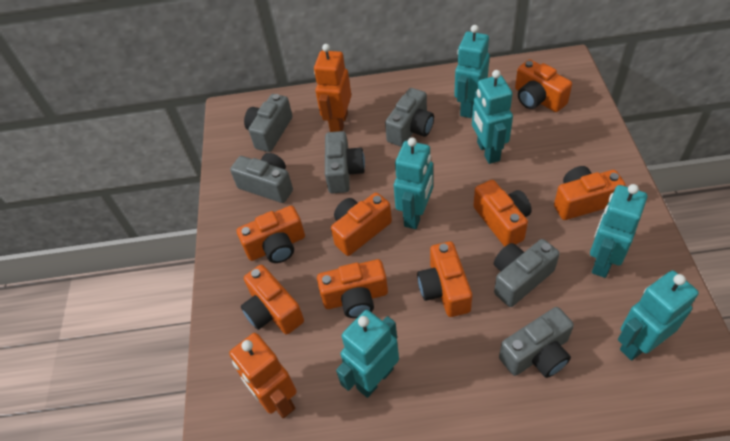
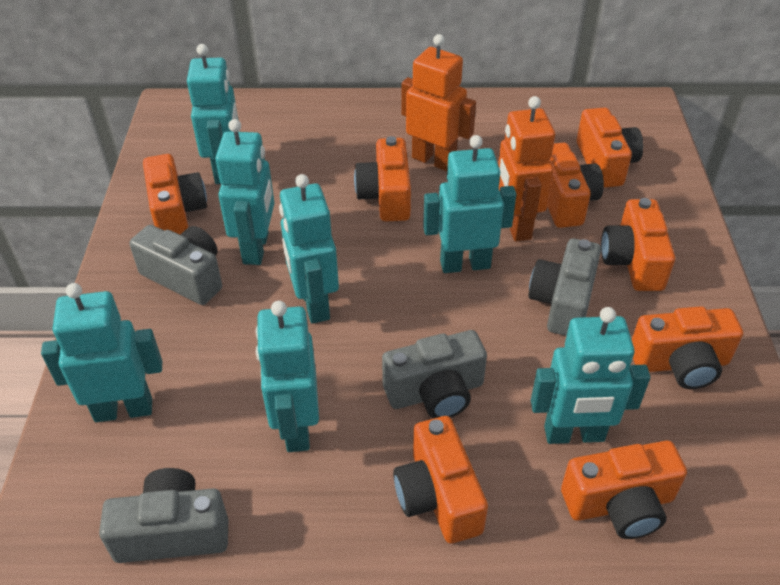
grey camera: [230,153,293,203] [244,94,293,152] [325,131,365,193] [385,88,434,147] [494,239,560,307] [499,307,574,378] = 6 -> [99,468,228,563] [129,225,222,305] [382,330,487,418] [528,238,601,336] = 4
turquoise robot: [336,310,399,398] [394,138,433,229] [454,25,490,118] [472,70,513,164] [590,184,647,278] [618,271,699,360] = 6 -> [41,283,162,422] [187,44,239,184] [215,119,274,265] [255,301,319,452] [279,174,339,324] [423,135,516,273] [531,307,650,444] = 7

